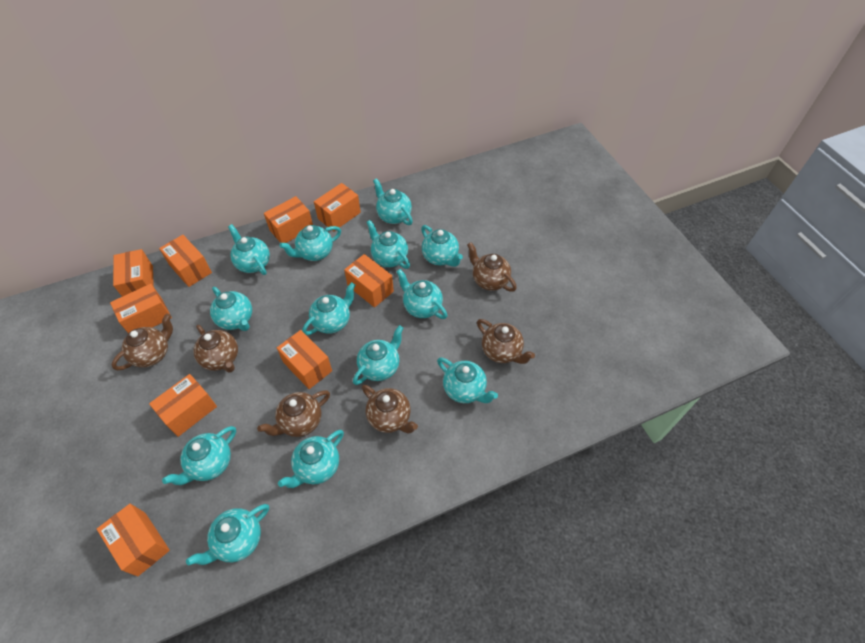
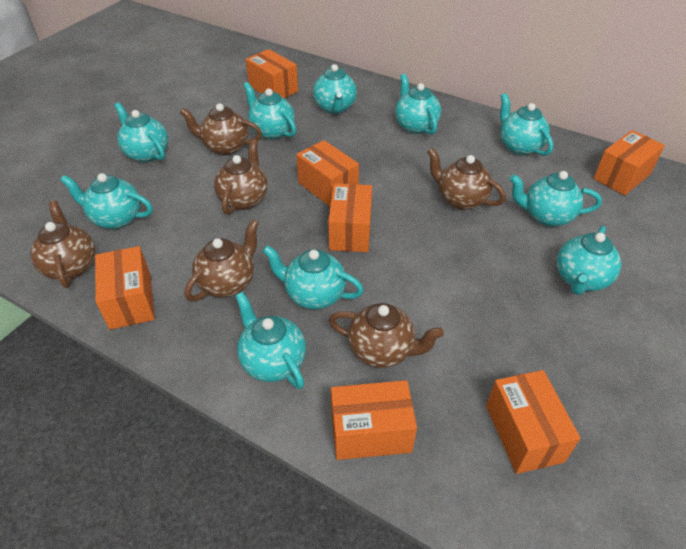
orange box: [97,504,170,576] [110,284,172,333] [113,249,154,297] [149,374,217,437] [159,235,212,287] [264,196,313,243] [277,330,332,389] [314,183,361,232] [344,254,394,308] = 9 -> [95,246,155,330] [246,49,298,98] [296,140,359,206] [328,183,372,252] [331,380,417,460] [486,370,581,474] [593,130,665,195] = 7
turquoise teapot: [162,426,236,485] [186,504,269,566] [210,287,252,331] [228,224,270,275] [278,430,344,488] [279,225,341,261] [302,282,355,335] [353,325,403,385] [367,220,410,269] [373,178,413,225] [396,269,448,319] [421,225,463,267] [437,358,498,403] = 13 -> [60,173,153,229] [114,102,168,162] [235,292,306,389] [243,82,296,140] [263,245,364,309] [313,64,357,114] [395,74,441,135] [500,93,553,156] [510,171,602,227] [557,226,621,295] = 10

